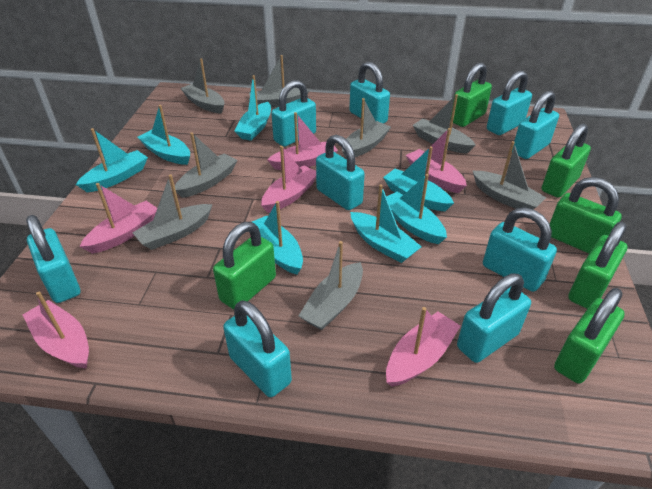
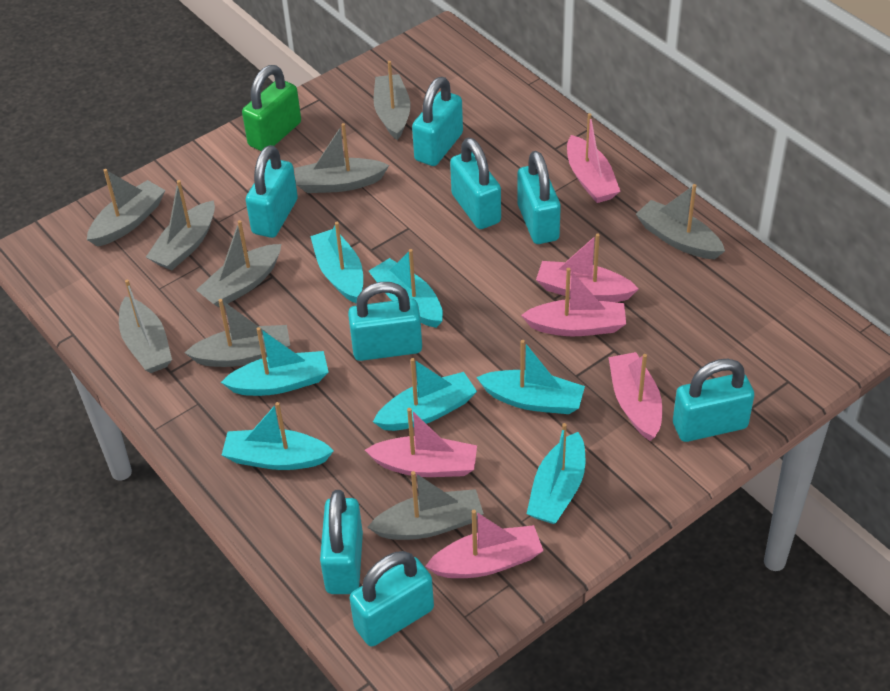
green padlock: [213,222,276,309] [450,63,492,127] [542,123,591,198] [550,177,622,253] [554,288,625,384] [568,222,628,309] = 6 -> [242,65,301,151] = 1
grey boat: [132,175,213,250] [175,132,238,198] [180,58,224,114] [249,55,309,108] [299,241,363,330] [342,98,391,159] [413,94,476,154] [473,141,546,209] = 8 -> [87,169,165,247] [119,279,172,373] [146,180,215,270] [185,299,290,367] [196,220,281,308] [294,123,389,193] [367,471,484,540] [374,61,411,140] [636,184,725,259] = 9
turquoise padlock: [26,215,80,303] [223,300,292,397] [271,80,316,147] [316,135,365,210] [350,62,390,124] [457,273,531,363] [483,207,557,292] [487,71,532,135] [512,91,559,159] = 9 -> [246,145,298,238] [320,490,363,594] [348,282,422,361] [350,551,434,646] [412,77,463,166] [450,138,501,229] [517,151,561,244] [673,359,754,442] = 8

